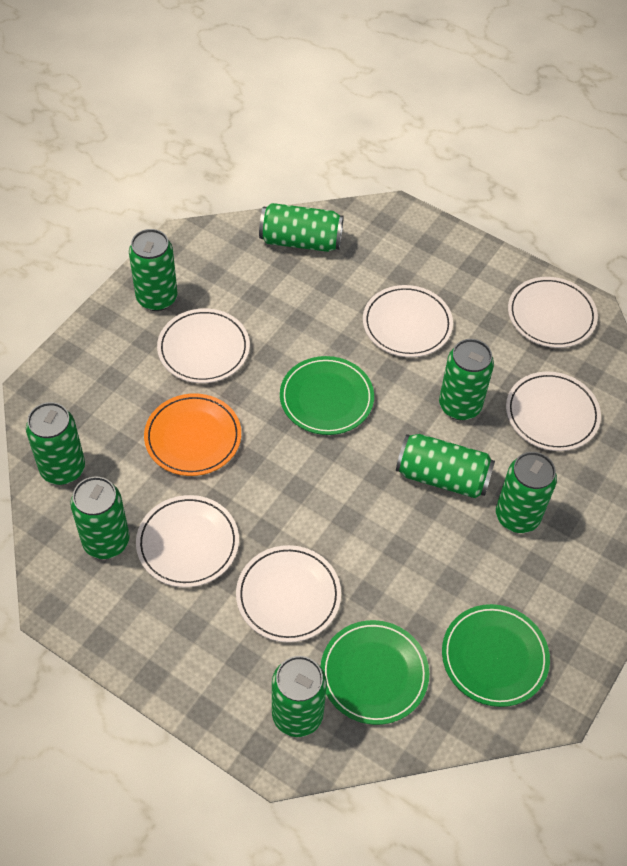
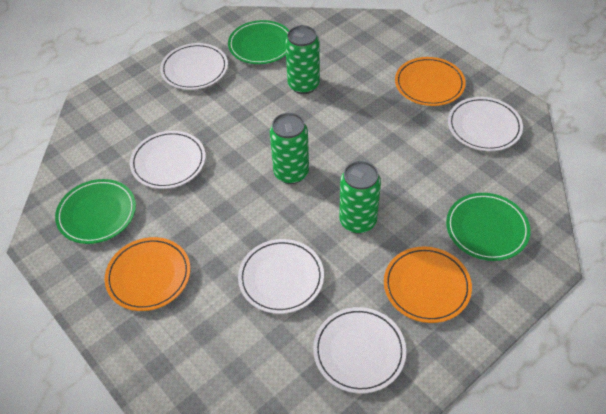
green can: [26,402,85,485] [70,477,130,559] [129,229,177,311] [259,203,344,252] [272,656,327,737] [396,434,495,498] [439,339,494,420] [496,452,557,533] = 8 -> [270,113,309,184] [285,25,320,94] [339,161,381,234] = 3
orange plate: [144,393,241,476] = 1 -> [105,237,191,311] [384,246,472,323] [395,57,466,106] = 3
white plate: [136,495,239,587] [157,308,250,383] [236,545,341,642] [363,285,453,357] [506,371,601,451] [508,277,598,348] = 6 -> [130,131,206,189] [160,43,228,90] [238,239,324,314] [313,307,406,394] [448,97,523,151] = 5

